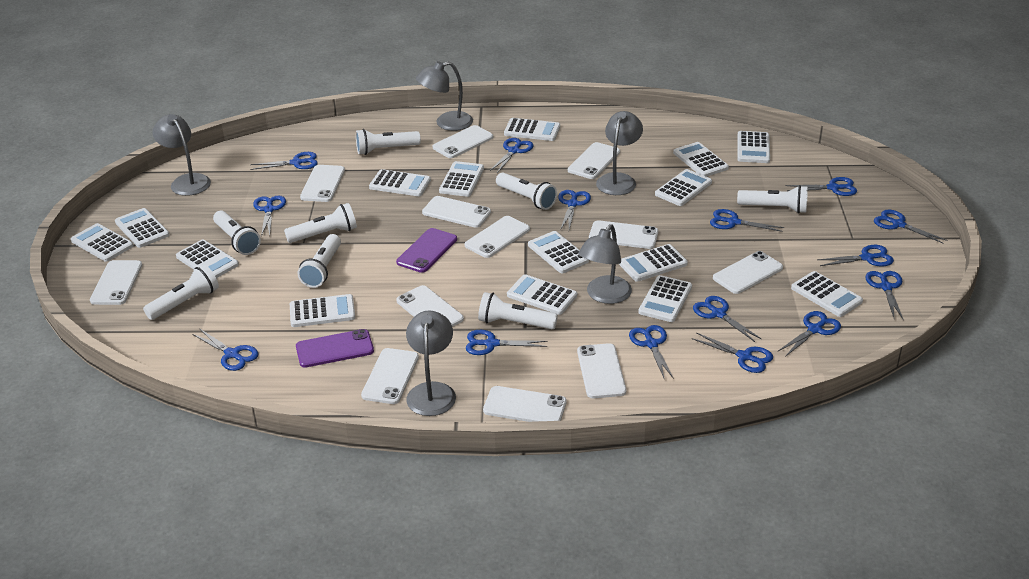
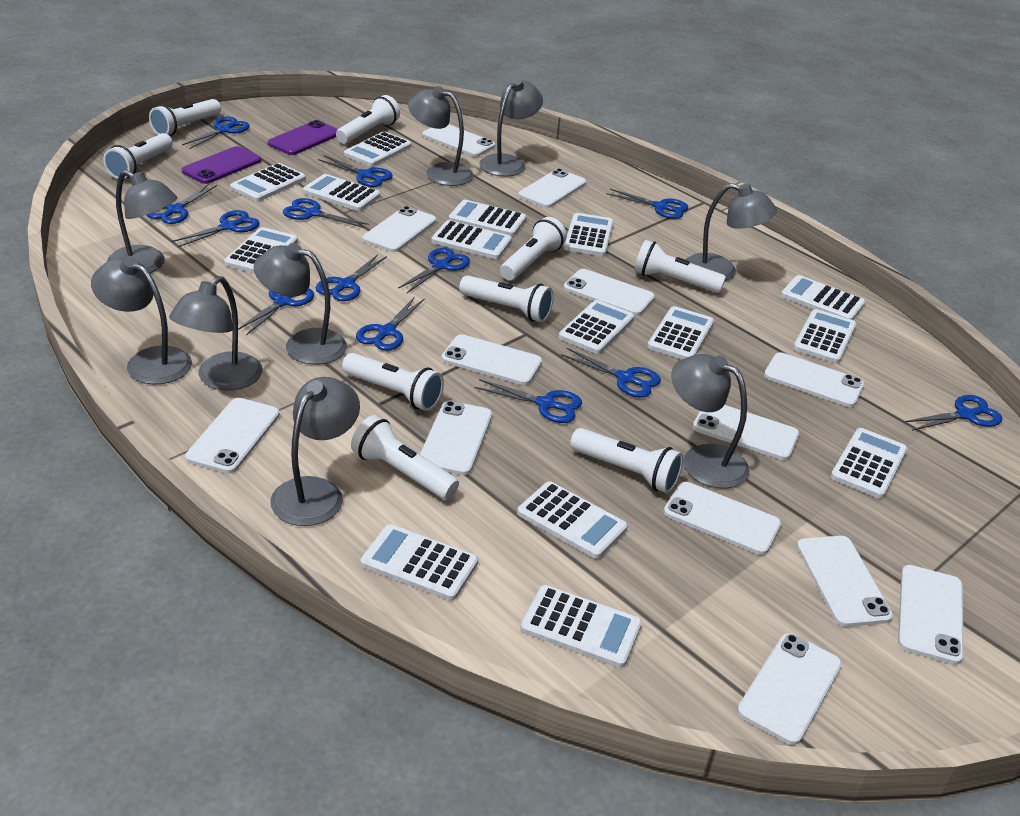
blue scissors: [192,328,258,371] [250,152,318,170] [253,195,286,236] [466,330,548,355] [490,138,533,173] [558,190,591,229] [629,325,674,380] [692,332,773,373] [693,296,762,342] [710,209,784,232] [778,311,841,357] [785,177,857,196] [817,245,894,267] [865,271,904,320] [874,210,947,244] = 15 -> [147,184,217,224] [171,210,260,248] [182,117,250,149] [238,288,314,335] [283,198,369,228] [316,254,387,301] [318,155,393,187] [356,297,425,351] [398,248,470,293] [475,379,582,423] [561,348,661,398] [606,189,688,219] [905,395,1002,431] = 13
grey lamp: [152,114,211,196] [406,310,456,416] [416,61,473,131] [578,224,632,304] [596,111,643,195] = 5 -> [91,256,192,384] [107,170,177,273] [169,276,263,391] [254,243,347,364] [270,377,360,526] [408,86,474,186] [480,78,543,177] [671,354,749,489] [686,183,777,281] = 9
white flashlight: [143,264,219,320] [213,210,261,255] [284,203,357,243] [298,234,341,288] [356,129,421,155] [478,292,558,329] [496,173,557,210] [737,185,808,213] = 8 -> [103,133,173,179] [149,99,221,136] [336,95,400,144] [342,353,444,411] [351,415,459,500] [459,275,554,322] [500,217,567,280] [570,428,683,493] [634,240,726,293] = 9
white phone: [90,260,142,305] [300,165,345,202] [361,348,419,404] [396,285,464,327] [422,196,491,228] [433,125,493,158] [465,216,530,258] [483,386,567,422] [568,142,620,179] [577,343,626,398] [589,220,658,249] [713,251,783,294] = 12 -> [185,398,280,474] [362,206,436,252] [420,401,492,475] [422,124,495,157] [441,334,542,385] [518,169,586,208] [564,269,655,316] [663,482,781,555] [693,405,799,460] [737,633,842,745] [764,352,864,407] [797,536,893,627] [898,565,964,664] = 13

